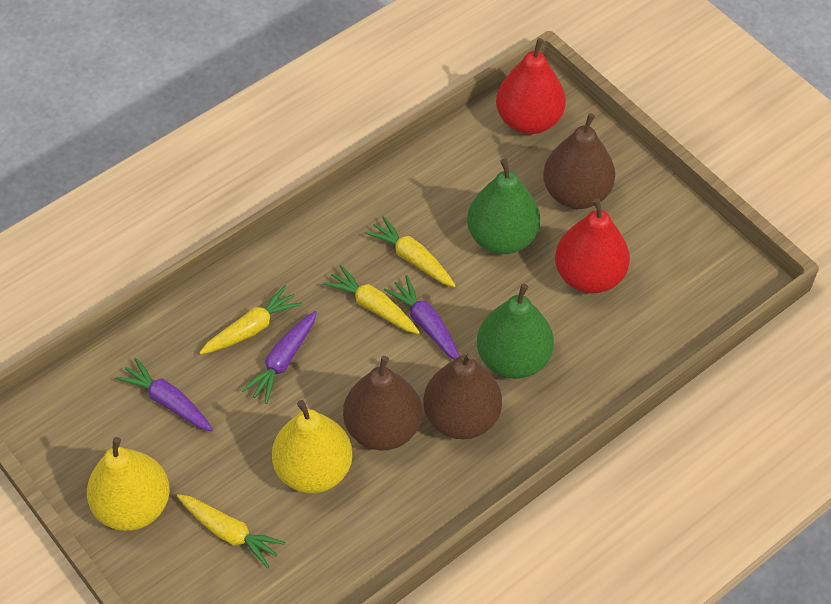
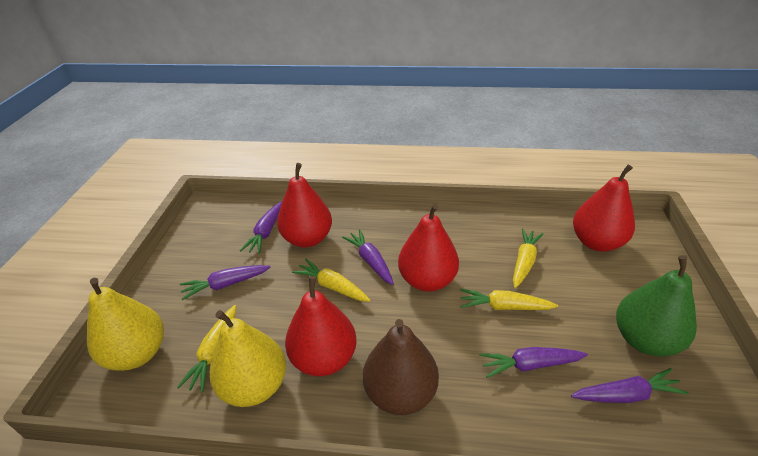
brown pear: [343,356,422,451] [423,352,502,439] [543,113,615,209] = 3 -> [363,319,439,415] = 1
green pear: [467,158,540,254] [477,284,554,379] = 2 -> [616,255,697,356] = 1
purple carrot: [116,358,213,431] [241,311,317,404] [384,275,459,360] = 3 -> [180,265,271,300] [240,201,282,254] [342,229,394,285] [479,347,588,378] [571,368,689,403] = 5
red pear: [496,38,566,134] [555,198,630,294] = 2 -> [277,163,332,248] [285,276,357,376] [398,204,459,292] [573,164,635,252] = 4

